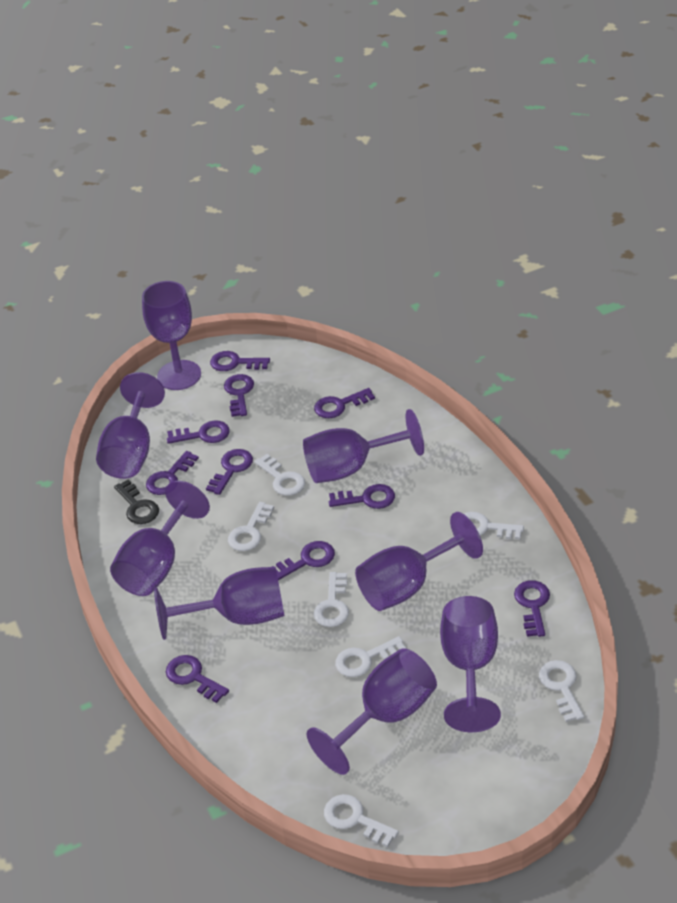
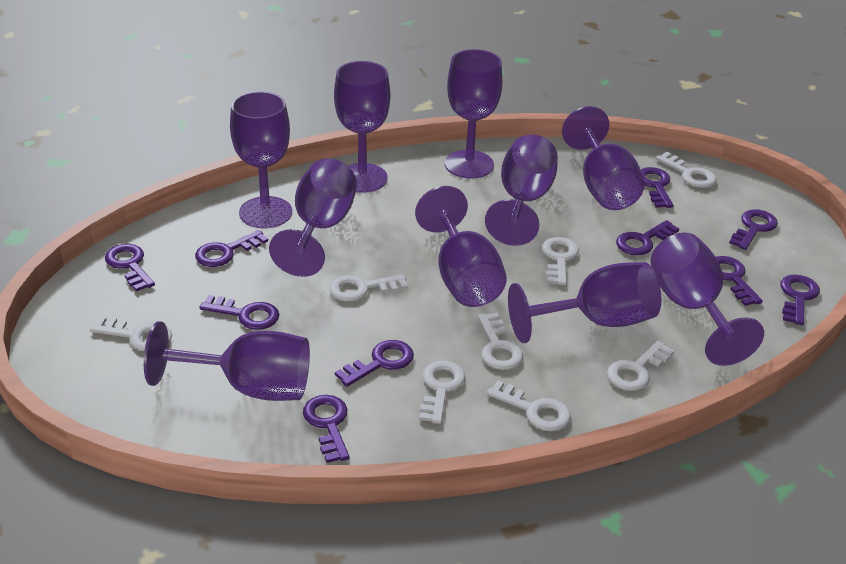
black key: [114,480,159,524] = 1 -> none = 0
purple goblet: [96,372,165,479] [110,480,210,596] [142,281,201,390] [154,567,284,640] [303,409,424,483] [307,648,437,775] [355,512,483,611] [440,596,501,732] = 8 -> [144,321,310,401] [230,91,292,228] [269,158,357,277] [334,61,390,193] [415,186,507,307] [445,49,502,179] [485,134,558,246] [508,262,661,343] [562,106,645,210] [650,233,764,366] = 10
white key: [228,502,274,551] [254,454,305,496] [314,572,349,627] [324,794,399,847] [335,636,407,677] [464,512,524,539] [539,660,584,722] = 7 -> [90,316,172,351] [329,274,408,302] [419,361,465,424] [478,313,523,370] [486,380,571,431] [542,237,579,285] [607,341,675,391] [656,152,716,188] = 8

